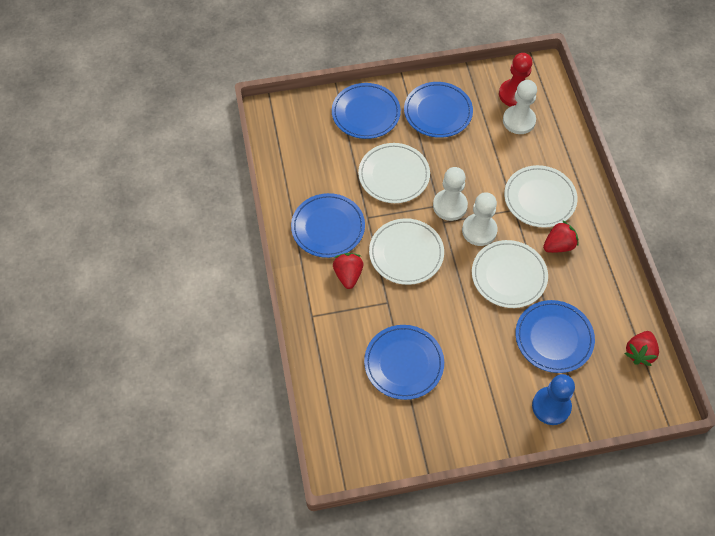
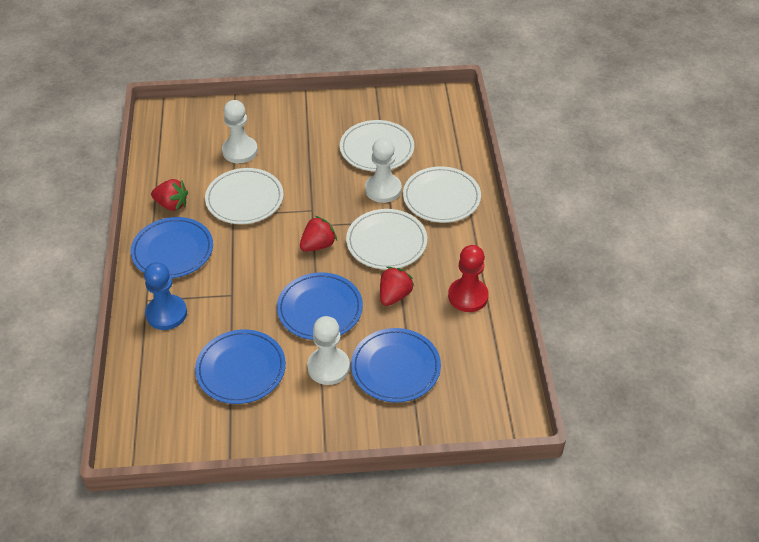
blue plate: [291,193,365,258] [332,83,401,139] [364,325,444,400] [404,82,473,138] [515,300,595,373] = 5 -> [130,217,213,278] [195,329,286,404] [277,272,363,340] [351,328,441,402] = 4

